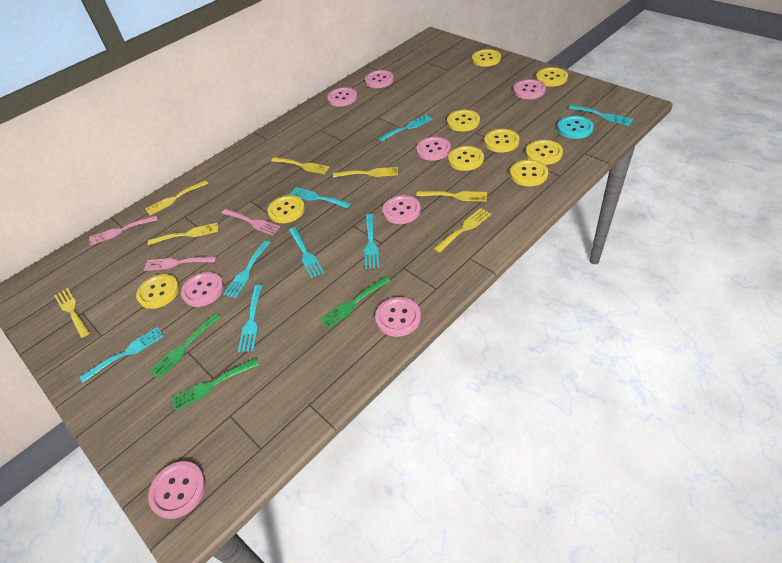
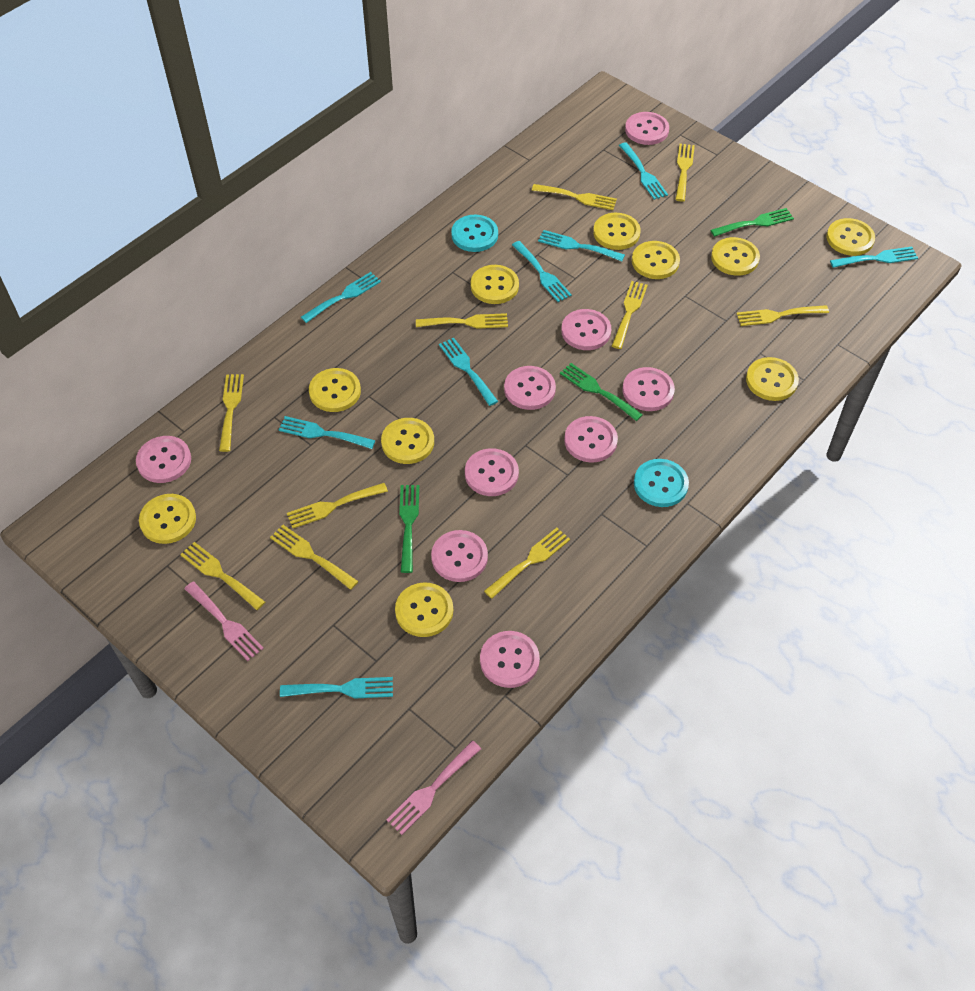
pink button: [148,461,206,519] [181,272,224,307] [327,87,357,107] [365,70,394,88] [375,297,421,337] [382,195,421,224] [416,137,451,161] [513,79,546,99] = 8 -> [136,436,191,483] [431,530,488,582] [465,448,519,496] [480,631,540,688] [504,366,556,410] [561,309,611,350] [564,416,618,463] [623,367,675,411] [625,112,669,145] = 9
pink fork: [89,215,158,245] [144,256,217,271] [222,209,280,235] = 3 -> [185,582,264,661] [387,741,481,835] = 2
turquoise button: [557,116,594,139] = 1 -> [451,215,498,252] [634,459,689,507] = 2
yellow button: [136,274,179,309] [267,195,305,223] [447,110,480,131] [448,146,484,171] [472,49,501,67] [484,129,519,152] [510,160,548,186] [526,140,563,165] [536,67,568,87] = 9 -> [139,494,196,544] [309,368,361,412] [381,418,434,464] [395,582,453,637] [471,265,519,304] [593,213,641,250] [632,241,680,279] [711,237,760,276] [746,357,799,401] [826,218,875,256] = 10
yellow fork: [54,288,90,338] [145,180,208,215] [148,222,218,245] [271,157,330,174] [333,167,398,178] [416,191,487,202] [433,208,491,253] = 7 -> [180,542,265,610] [219,374,244,452] [270,525,359,590] [287,483,388,528] [416,313,508,329] [484,528,570,599] [532,184,617,210] [612,281,648,349] [675,144,695,202] [736,305,829,326] = 10

